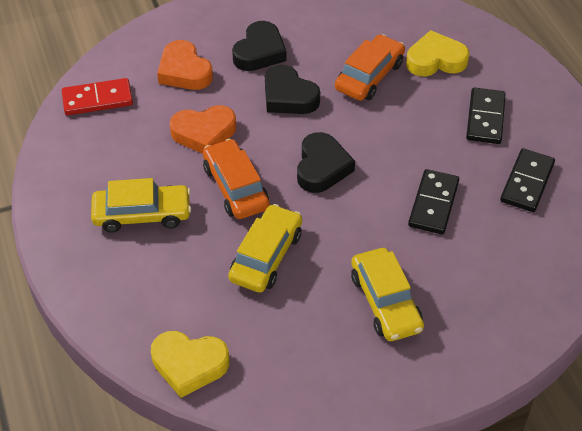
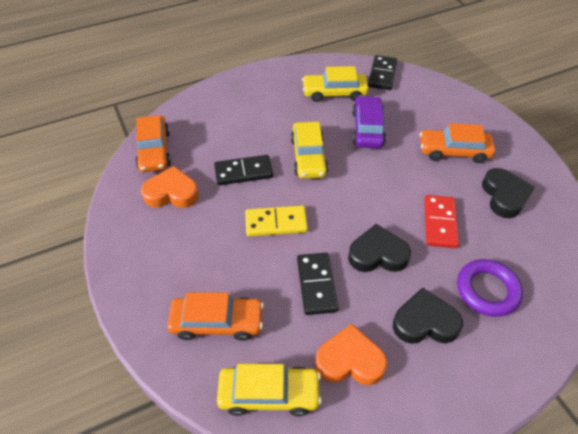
orange car: [203,139,270,219] [335,34,405,101] = 2 -> [135,115,171,172] [167,292,264,341] [420,123,495,163] = 3
purple car: none = 0 -> [352,96,386,148] = 1
purple ring: none = 0 -> [457,259,523,317] = 1
yellow domino: none = 0 -> [245,206,308,236] = 1
yellow heart: [151,331,229,398] [406,30,469,76] = 2 -> none = 0

